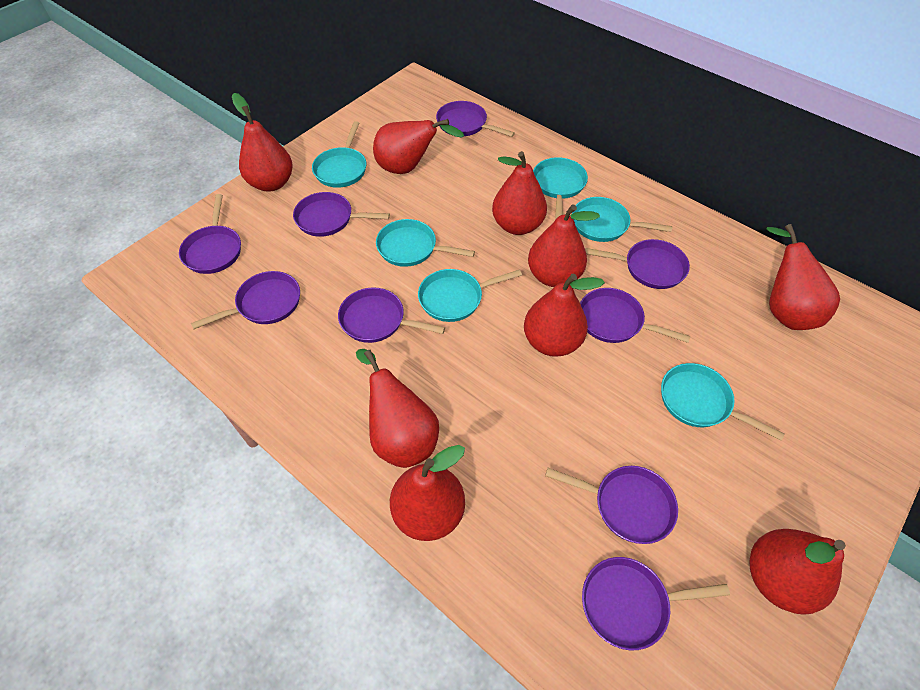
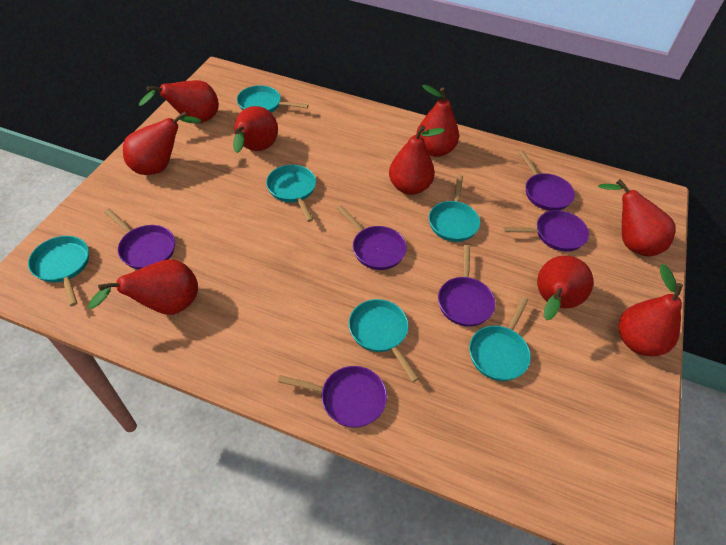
purple pan: [179,194,241,274] [191,271,300,329] [293,192,390,237] [338,287,445,343] [436,101,515,137] [545,466,678,544] [580,288,691,343] [582,557,730,650] [585,239,690,289] = 9 -> [104,209,175,270] [278,366,387,428] [337,205,407,270] [438,245,496,327] [503,210,589,252] [518,150,575,211] = 6

